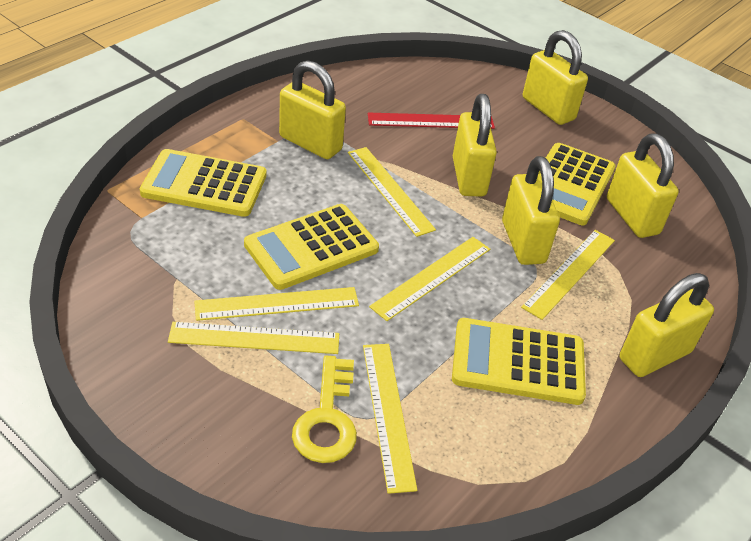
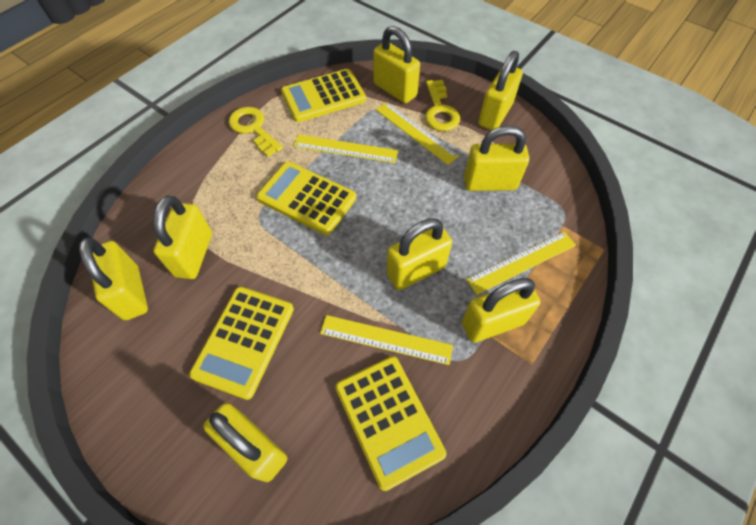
red ruler: [368,113,495,129] = 1 -> none = 0
yellow key: [292,356,357,463] = 1 -> [229,107,283,157] [425,80,460,131] = 2
yellow padlock: [279,60,346,159] [453,94,497,197] [502,156,560,265] [523,30,588,125] [607,133,679,238] [620,273,714,377] = 6 -> [79,238,148,320] [153,195,212,279] [203,403,287,482] [373,26,420,103] [387,218,452,290] [462,278,541,343] [464,125,529,191] [478,51,523,130] = 8
yellow ruler: [168,322,339,354] [194,287,359,321] [348,147,436,237] [363,344,417,494] [369,237,490,321] [521,230,615,320] = 6 -> [293,134,398,163] [320,315,453,365] [376,102,459,165] [466,231,576,295] = 4

